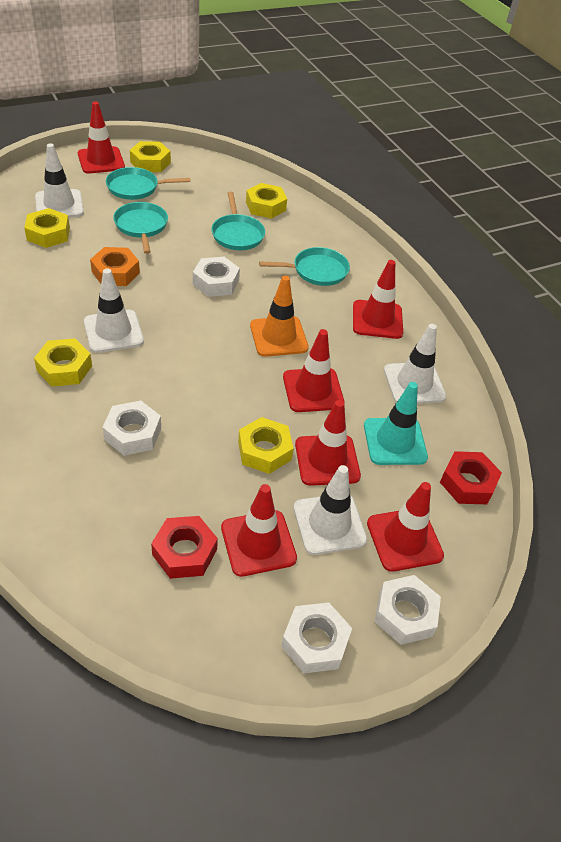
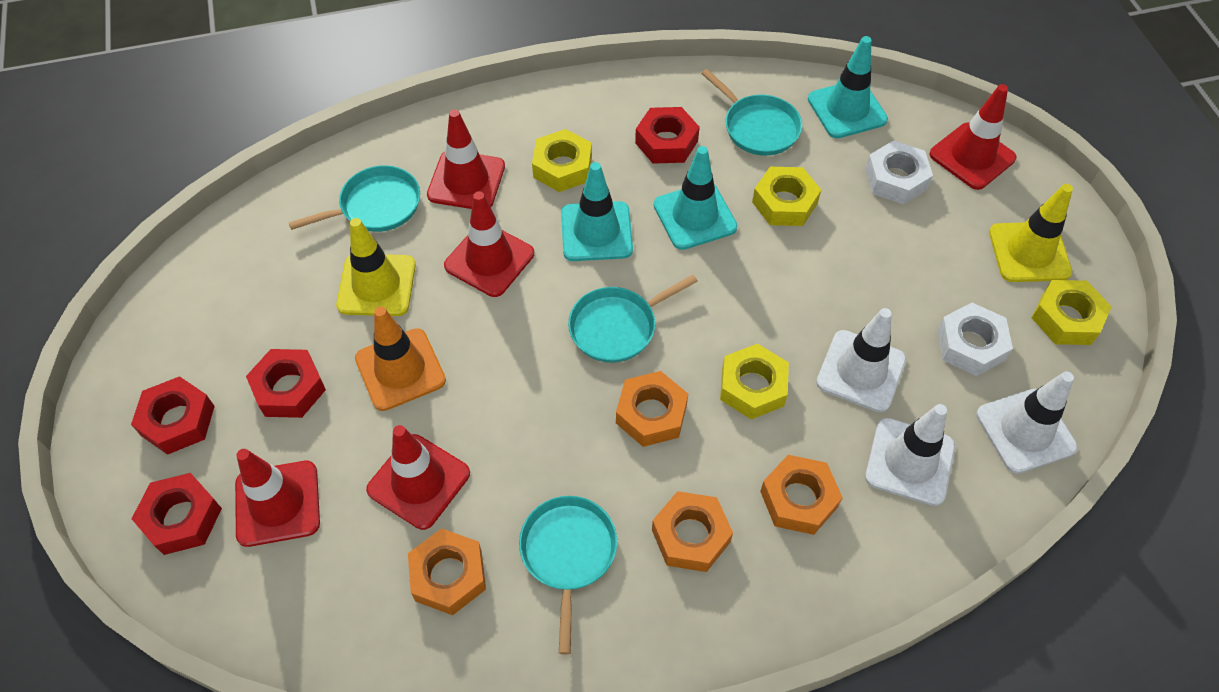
orange nut: [90,247,140,286] = 1 -> [408,528,486,615] [616,371,688,447] [652,491,733,572] [760,455,843,535] = 4
red nut: [151,516,218,579] [440,451,502,504] = 2 -> [131,376,215,455] [132,473,222,555] [246,349,326,418] [635,107,700,164] = 4
red traffic cone: [78,101,125,174] [221,484,297,577] [283,329,345,412] [295,400,361,486] [353,260,403,339] [367,482,444,572] = 6 -> [235,449,320,547] [366,425,470,530] [427,109,505,209] [444,191,534,297] [929,84,1017,190] = 5
turquoise traffic cone: [364,382,428,465] = 1 -> [561,162,633,261] [654,146,738,250] [808,36,888,138] = 3
white nut: [103,401,161,456] [193,257,240,297] [281,602,352,673] [375,575,441,645] = 4 -> [865,140,933,204] [937,303,1013,376] = 2
white traffic cone: [35,143,84,218] [84,268,144,353] [293,465,367,555] [384,324,446,404] = 4 -> [816,308,906,412] [865,404,955,506] [976,371,1078,474] = 3
yellow nut: [24,208,70,248] [34,338,92,387] [130,141,171,172] [238,417,294,474] [246,183,287,219] = 5 -> [532,129,592,192] [720,344,789,419] [752,167,821,226] [1032,280,1112,345] = 4
yellow traffic cone: none = 0 -> [336,218,416,316] [989,184,1073,282] = 2

